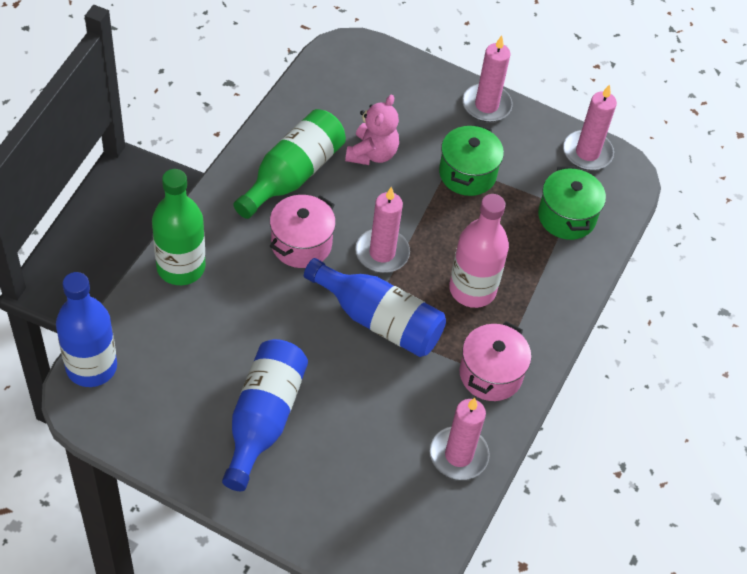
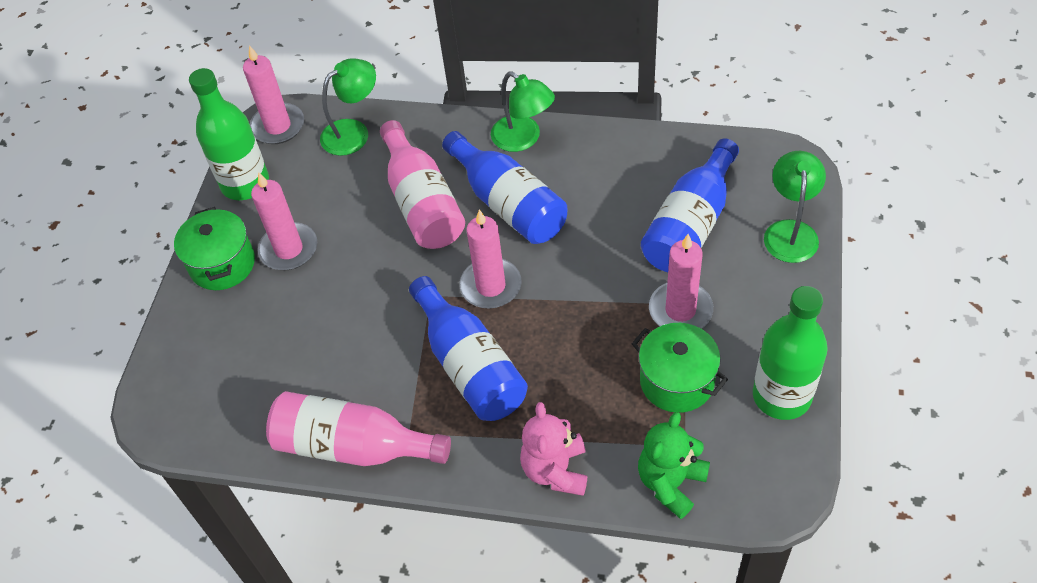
green lamp: none = 0 -> [320,58,376,156] [491,72,555,152] [764,151,826,263] = 3
green teddy bear: none = 0 -> [638,412,710,519] = 1
pink bottle: [449,194,509,308] = 1 -> [266,391,451,466] [380,120,465,249] = 2
pink pot: [270,195,336,268] [460,321,531,401] = 2 -> none = 0

